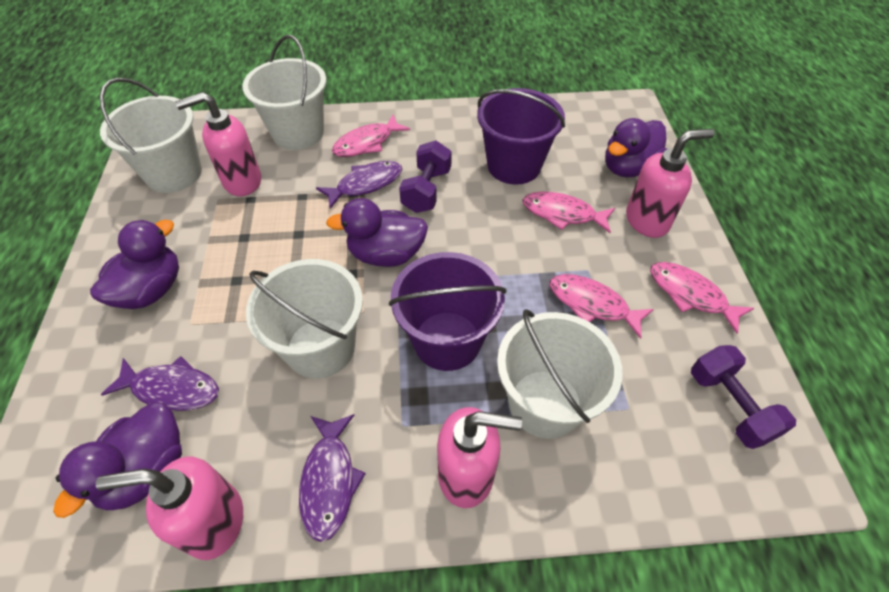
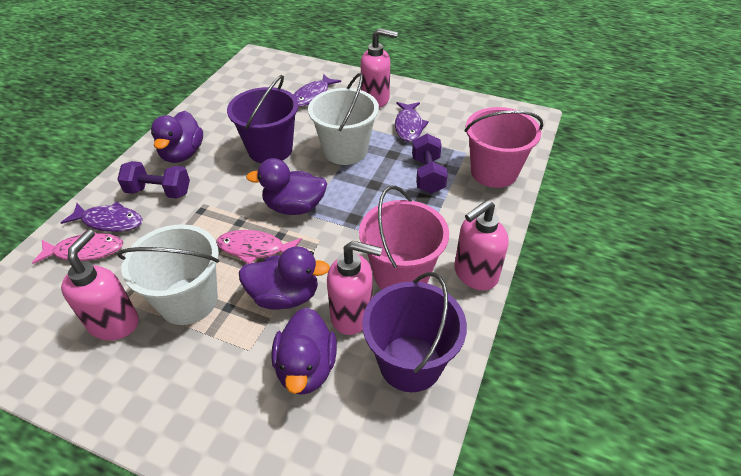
pink bucket: none = 0 -> [359,186,449,290] [465,107,543,188] = 2
pink fish: [332,115,410,157] [522,192,615,233] [549,274,654,339] [650,262,754,334] = 4 -> [32,232,123,264] [216,230,302,264] = 2
white bucket: [99,78,202,193] [242,35,327,150] [246,259,363,379] [497,309,623,439] = 4 -> [117,224,219,325] [308,73,379,165] = 2

